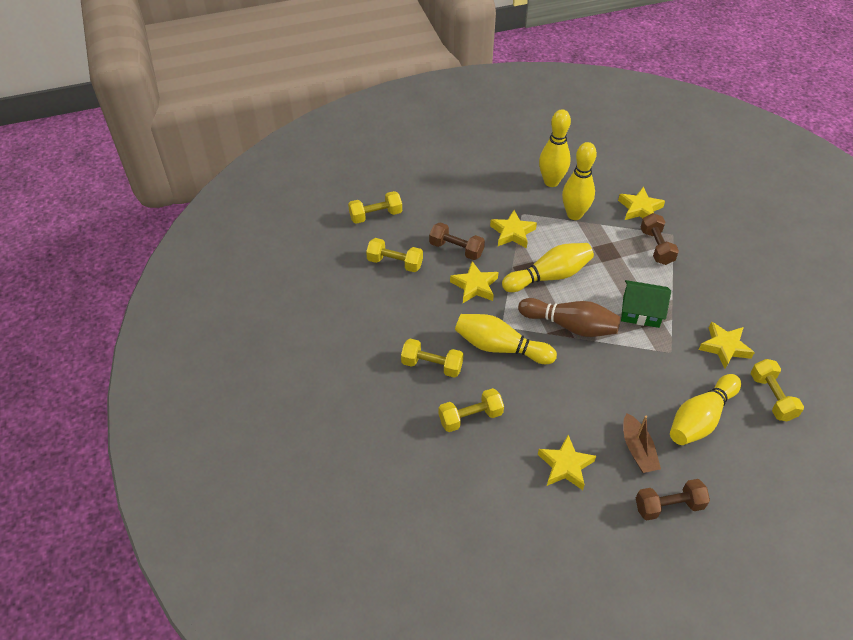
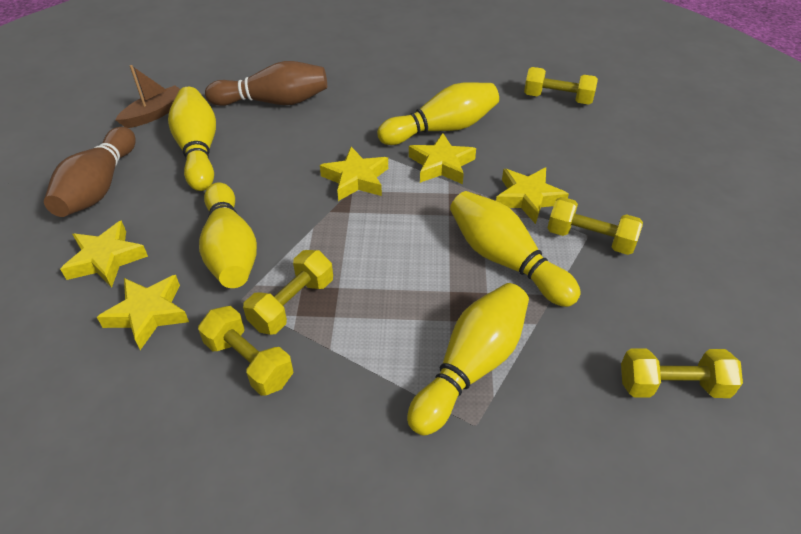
brown bowling pin: [518,298,621,337] = 1 -> [44,127,136,217] [205,61,327,106] = 2
brown dumbbell: [429,222,485,260] [636,479,710,520] [640,213,679,265] = 3 -> none = 0
green house: [621,280,671,328] = 1 -> none = 0

